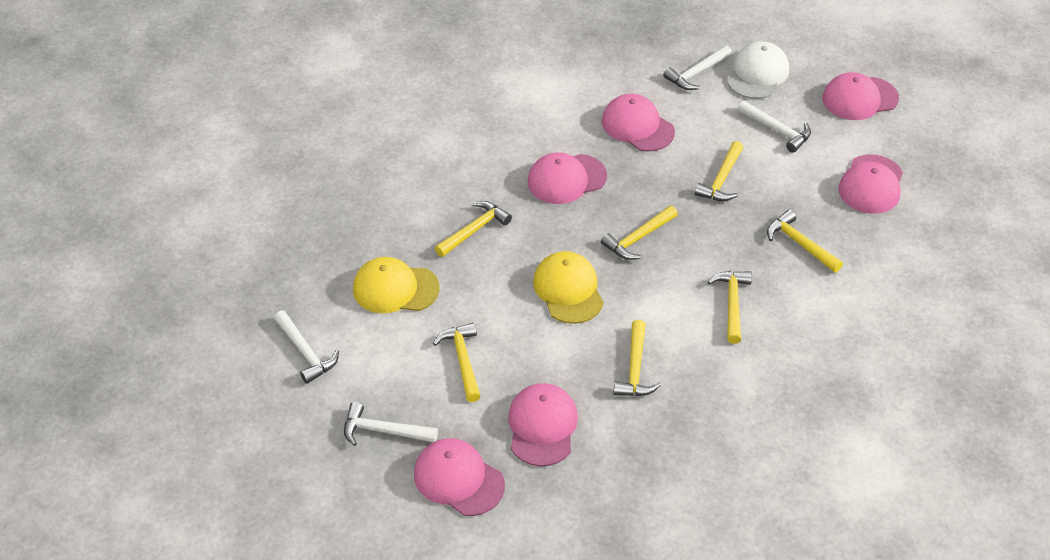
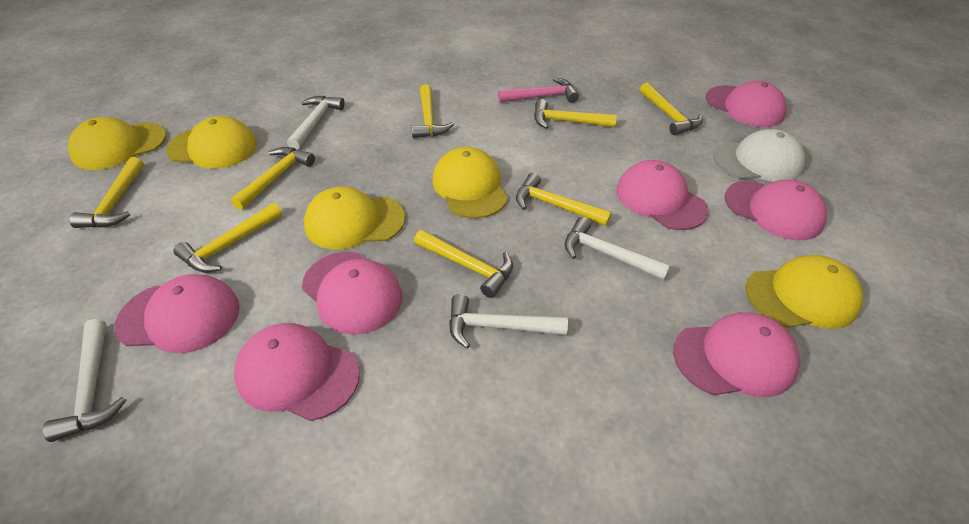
pink cap: [414,438,505,516] [508,383,578,466] [528,152,607,204] [602,94,675,151] [822,72,899,120] [838,154,903,214] = 6 -> [115,274,240,353] [234,323,360,421] [302,252,402,335] [616,160,708,230] [673,312,800,397] [706,81,786,127] [724,180,827,240] = 7
pink hammer: none = 0 -> [498,78,579,103] = 1
yellow cap: [353,257,439,313] [533,251,604,324] = 2 -> [68,117,166,170] [166,116,257,169] [304,187,405,250] [432,147,508,218] [746,255,863,329] = 5
yellow hammer: [433,323,481,402] [435,201,512,257] [601,206,678,260] [613,320,661,396] [694,141,743,201] [708,271,752,344] [767,210,843,273] = 7 -> [69,157,144,228] [173,203,282,273] [231,147,315,210] [411,84,454,138] [414,230,513,298] [516,173,612,226] [534,99,617,129] [639,83,703,135] = 8

